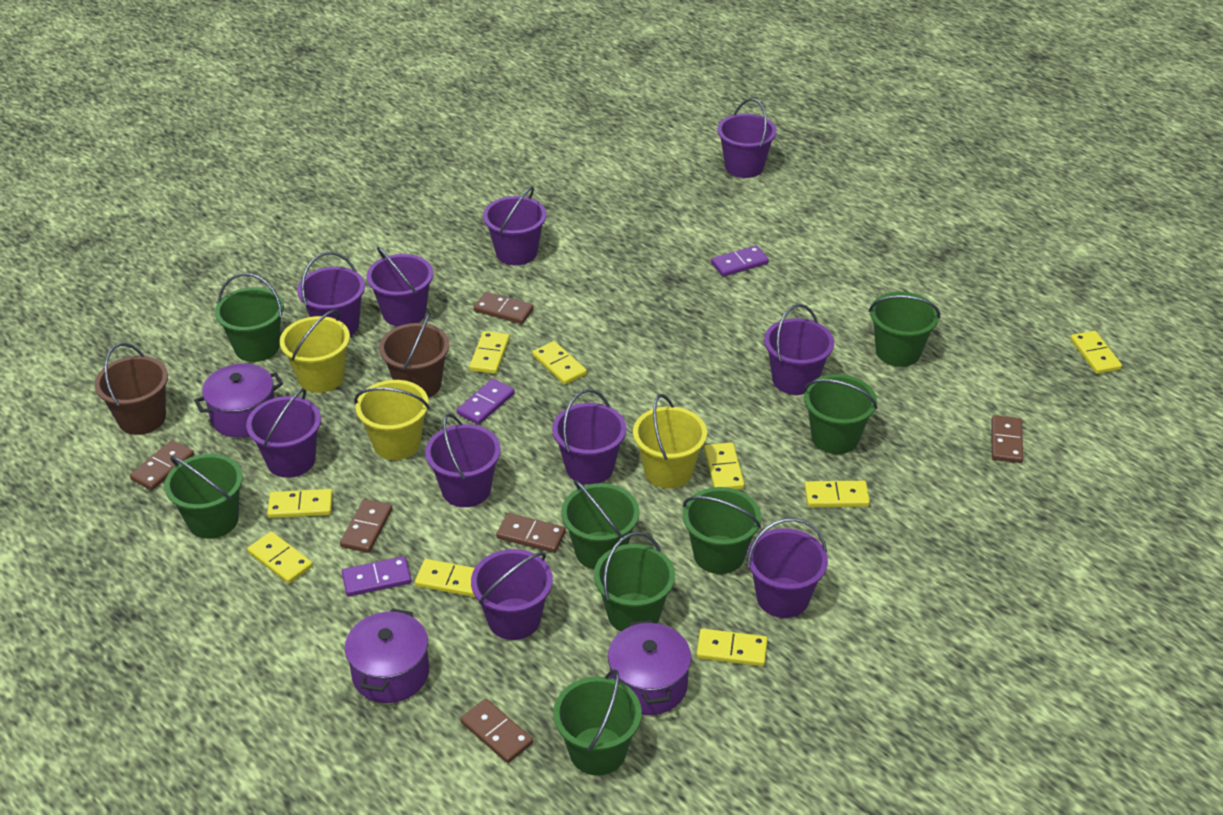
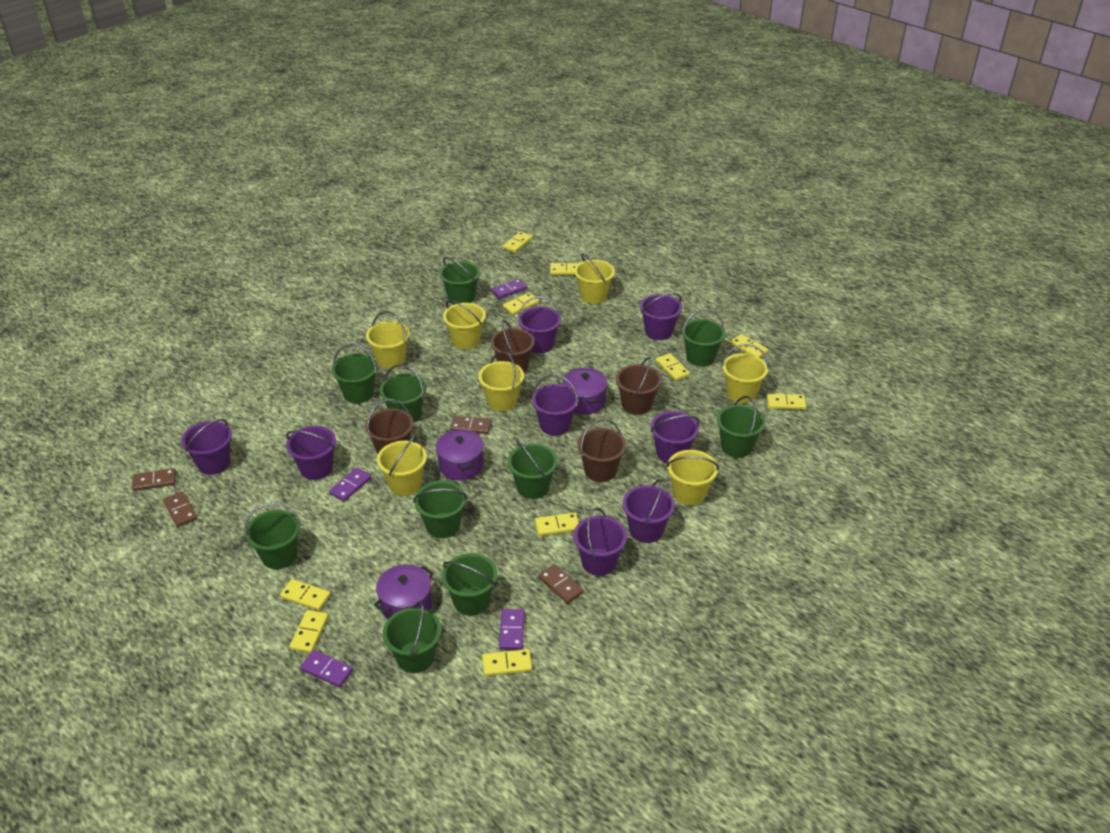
brown bucket: [94,343,168,435] [379,312,449,398] = 2 -> [365,399,414,454] [491,320,535,373] [577,419,626,482] [616,357,662,415] = 4
brown domino: [130,440,194,490] [340,499,392,553] [461,699,533,763] [474,292,534,324] [496,513,566,553] [991,415,1023,463] = 6 -> [132,468,176,491] [163,491,197,527] [451,416,492,434] [539,564,584,604] = 4
green bucket: [164,454,243,539] [215,273,284,362] [553,669,642,776] [561,480,640,569] [594,532,675,632] [683,487,761,574] [804,374,878,454] [869,292,940,367] = 8 -> [244,503,301,569] [332,344,377,403] [379,364,426,422] [383,601,441,673] [413,481,467,538] [439,257,480,305] [442,553,497,616] [508,440,558,499] [682,309,726,367] [717,396,765,458] = 10
purple bucket: [246,388,321,478] [297,252,365,336] [367,247,433,326] [425,413,501,507] [471,549,553,640] [483,186,546,265] [552,389,626,485] [717,98,777,178] [747,518,828,618] [764,304,834,395] = 10 -> [181,419,232,475] [286,426,336,480] [518,296,561,353] [532,375,579,436] [573,508,627,576] [622,479,675,543] [640,293,682,340] [651,411,699,463] = 8
purple domino: [342,556,412,597] [457,379,515,425] [711,246,769,277] = 3 -> [300,650,353,687] [329,468,371,502] [491,279,527,299] [499,609,525,650] = 4
yellow bucket: [280,310,350,393] [354,380,430,460] [633,394,707,489] = 3 -> [366,311,410,369] [377,436,427,496] [443,300,486,350] [478,351,524,411] [574,253,615,304] [666,450,719,505] [722,344,769,403] = 7
yellow domino: [247,531,313,584] [267,489,333,518] [415,559,475,597] [469,331,510,374] [532,341,587,385] [696,628,768,666] [704,442,745,489] [804,481,870,507] [1070,331,1122,374] = 9 -> [280,579,330,611] [289,610,328,653] [482,649,532,676] [503,232,533,253] [503,293,539,315] [535,512,579,536] [550,263,579,275] [656,353,690,381] [730,334,769,358] [766,394,807,410] = 10

